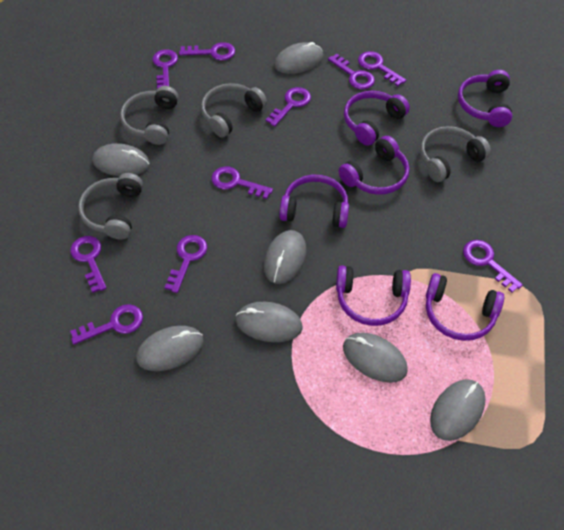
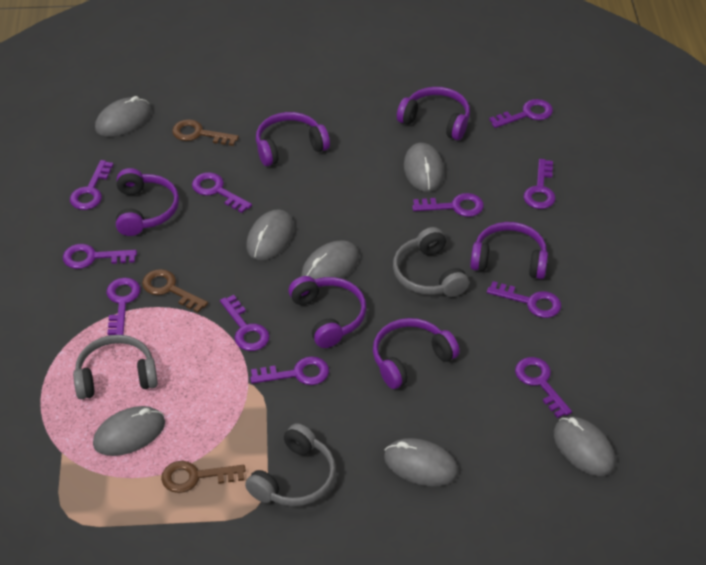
brown key: none = 0 -> [142,269,208,313] [161,461,246,493] [172,119,239,146] = 3
grey headphones: [78,173,143,239] [120,86,178,145] [201,83,267,138] [420,126,491,182] = 4 -> [73,335,158,399] [245,423,336,506] [393,227,469,297] = 3
purple key: [70,236,107,293] [70,304,143,345] [153,49,178,89] [165,235,207,293] [179,42,235,60] [211,167,273,199] [266,87,311,127] [328,54,375,89] [358,51,406,86] [463,240,523,293] = 10 -> [63,244,137,269] [70,160,114,210] [106,277,141,335] [192,172,252,213] [220,295,270,351] [250,356,329,385] [412,193,484,217] [487,281,561,318] [489,99,553,128] [515,357,572,418] [523,159,556,209] = 11

